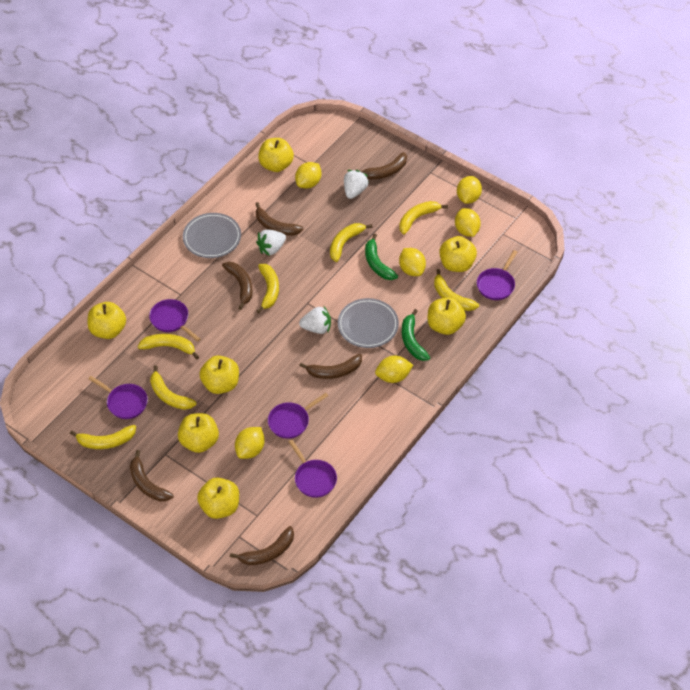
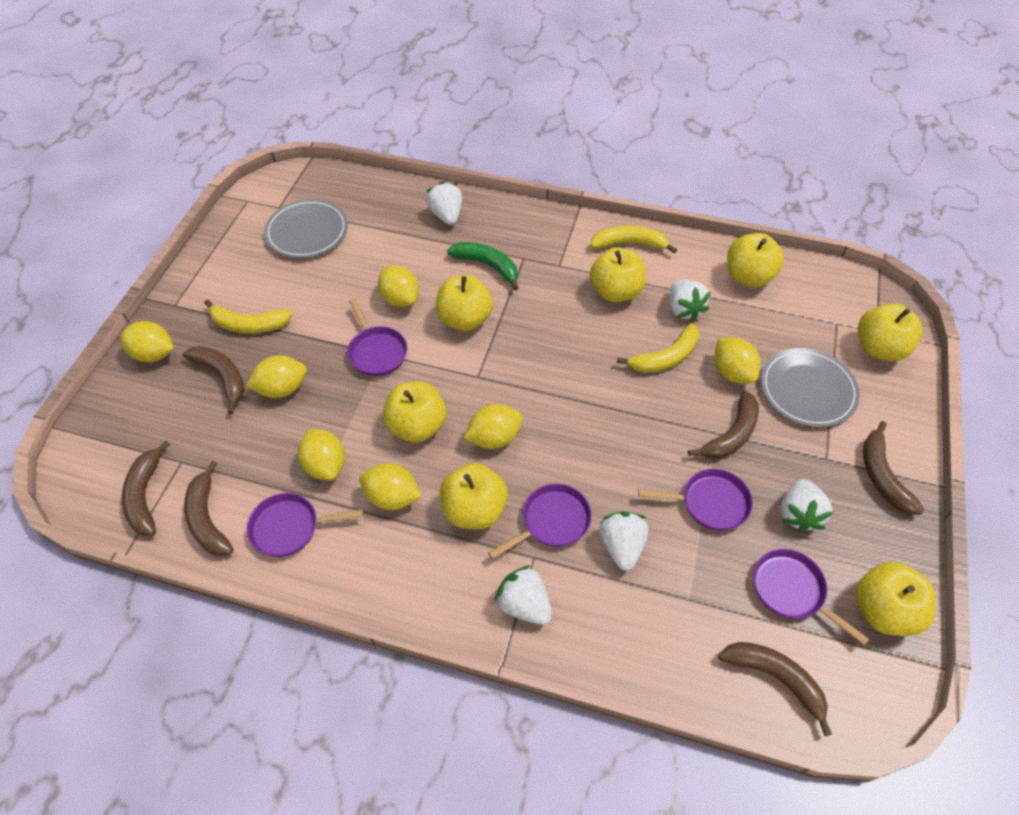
green banana: [365,234,398,280] [402,309,431,361] = 2 -> [447,242,518,290] = 1
white strawberry: [256,229,286,256] [299,306,331,334] [344,170,369,199] = 3 -> [426,182,462,225] [494,565,552,625] [599,511,648,571] [669,280,711,322] [781,479,833,533] = 5
yellow banana: [70,425,136,449] [138,334,199,359] [150,365,197,410] [257,264,279,313] [330,223,373,262] [399,201,448,235] [434,269,479,311] = 7 -> [204,299,293,333] [590,226,677,253] [617,323,699,373] = 3
yellow lemon: [235,427,265,459] [295,162,321,189] [375,356,413,383] [399,248,426,276] [455,208,481,237] [457,176,482,204] = 6 -> [120,321,174,362] [246,355,307,398] [298,429,345,481] [359,463,422,510] [378,265,419,307] [464,404,523,449] [714,338,761,383] = 7

